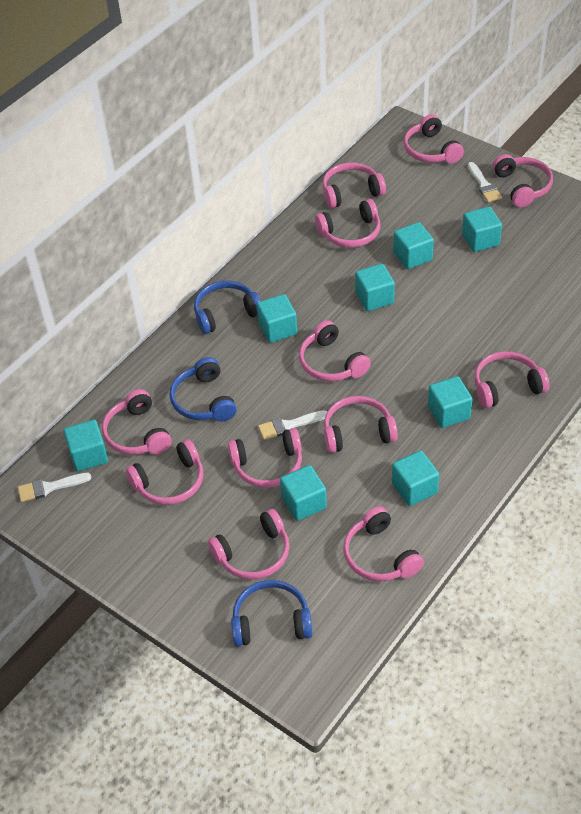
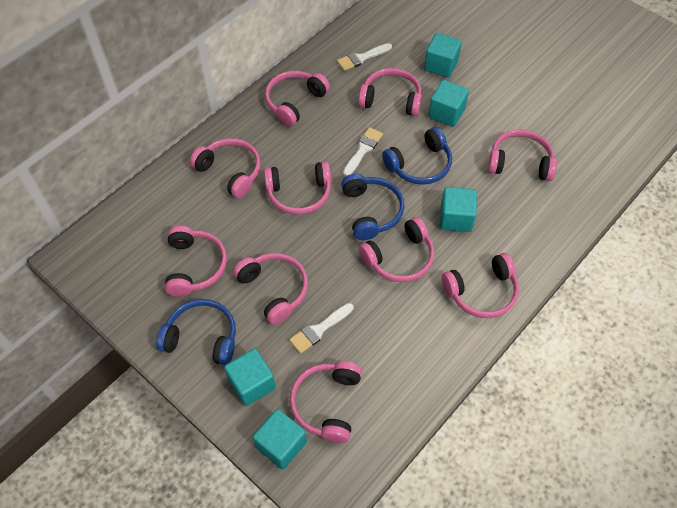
pink headphones: [102,389,172,455] [126,439,203,505] [208,509,290,580] [228,428,302,488] [299,320,371,381] [315,199,380,248] [322,163,386,208] [324,396,398,453] [343,506,424,581] [404,114,464,164] [475,351,550,408] [492,154,553,207] = 12 -> [165,226,227,297] [190,138,261,198] [233,253,308,325] [264,161,331,215] [265,71,330,127] [290,361,362,443] [358,68,422,116] [359,217,434,282] [442,253,519,318] [488,129,557,181] = 10
turquoise cube: [64,419,108,472] [257,294,297,343] [280,465,327,521] [355,264,395,311] [392,450,439,506] [393,222,434,269] [428,376,473,428] [462,206,502,252] = 8 -> [224,349,276,406] [253,409,307,470] [424,33,462,78] [428,80,469,127] [440,187,477,232] = 5

